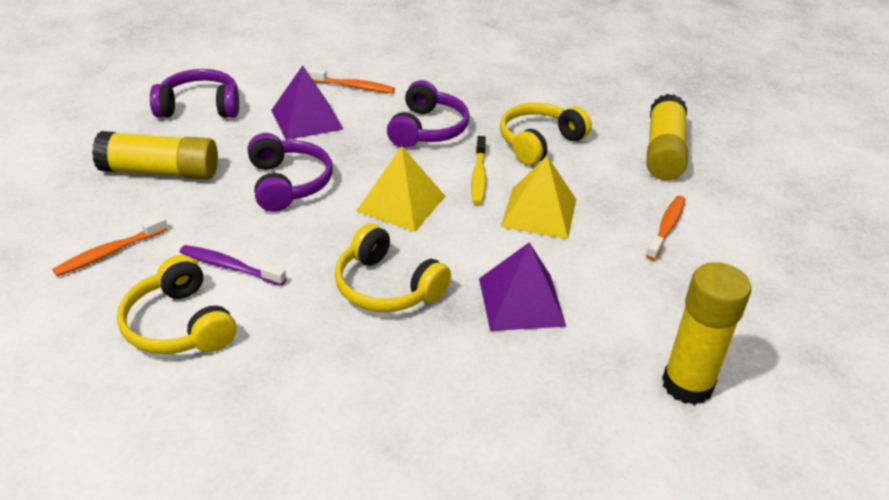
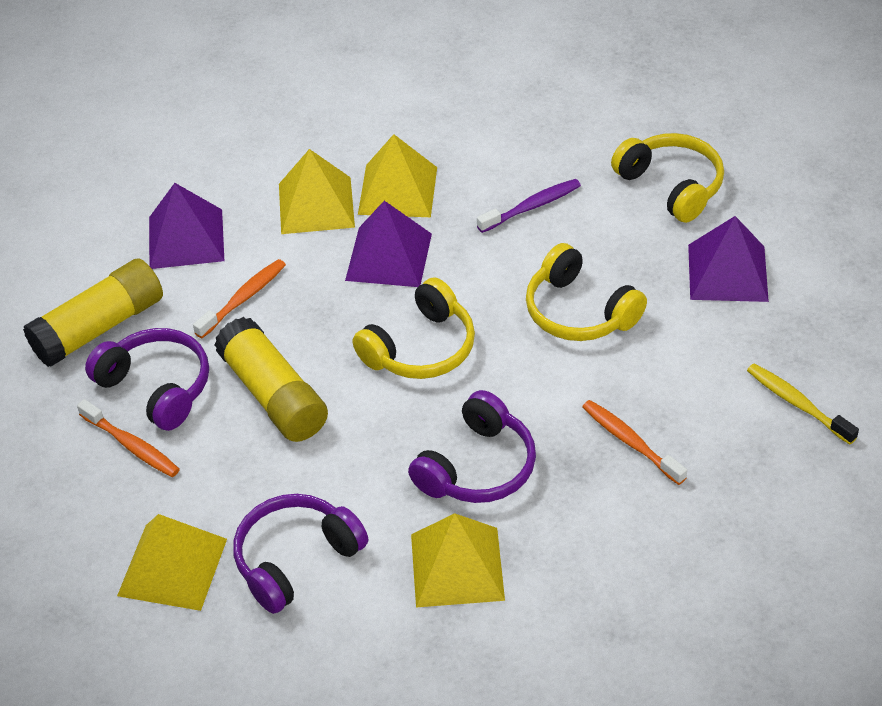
purple pyramid: [271,65,343,140] [479,242,566,331] = 2 -> [149,183,224,269] [345,201,432,287] [688,216,769,302] = 3
yellow glue stick: [92,131,218,180] [646,94,688,180] [662,262,751,405] = 3 -> [23,258,163,367] [214,317,328,442] = 2
yellow pyramid: [356,146,445,232] [501,156,576,239] = 2 -> [117,514,227,611] [279,149,355,234] [358,134,437,217] [411,513,505,607] = 4

